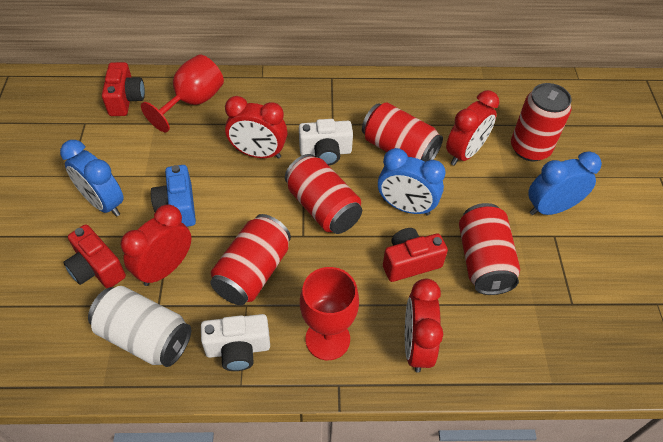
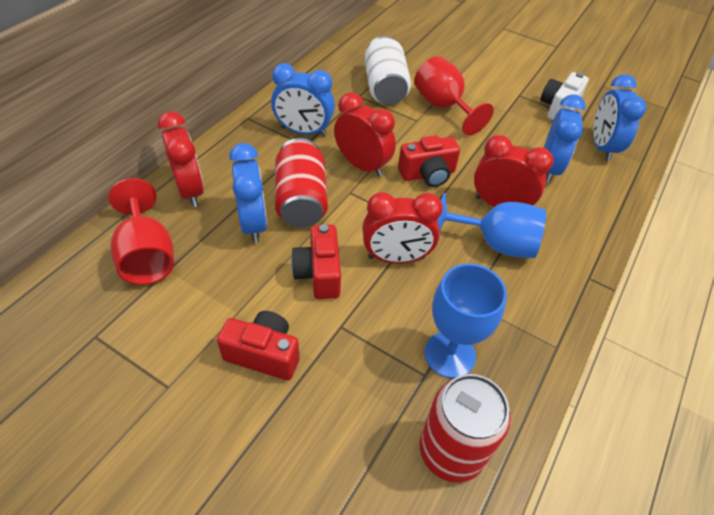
blue camera: [151,165,196,227] = 1 -> none = 0
blue clock: [60,140,124,217] [378,148,446,216] [528,151,602,215] = 3 -> [229,143,267,243] [271,63,335,136] [544,94,586,183] [593,74,647,161] = 4
blue goblet: none = 0 -> [425,264,507,378] [438,193,546,258] = 2
red can: [210,214,291,305] [285,154,362,234] [362,102,443,162] [459,203,520,295] [511,83,571,161] = 5 -> [275,138,328,228] [419,374,510,483] = 2
white camera: [201,314,270,371] [299,119,353,165] = 2 -> [540,72,589,120] = 1

